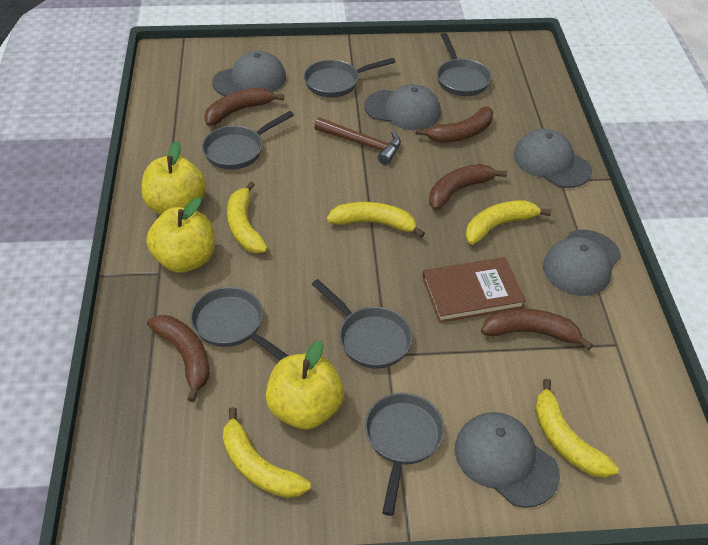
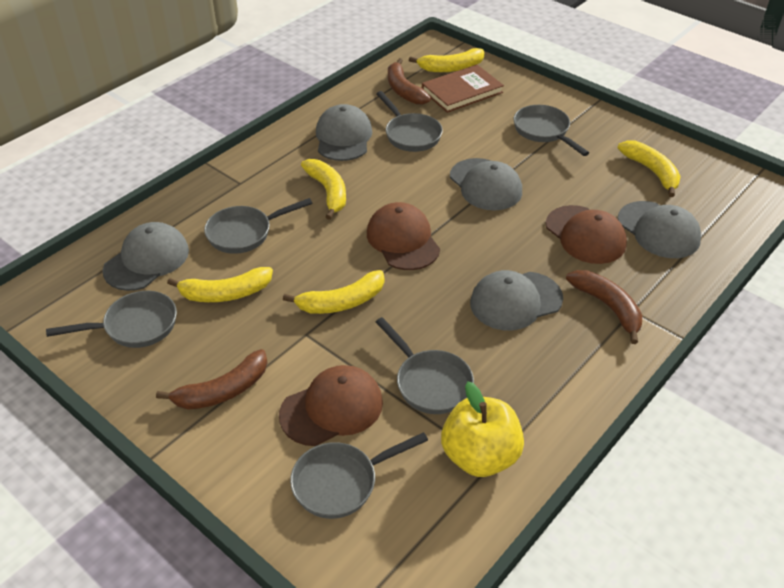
brown banana: [147,315,210,402] [204,88,284,126] [416,107,493,143] [429,164,507,210] [481,309,593,350] = 5 -> [156,349,268,410] [388,58,431,104] [566,270,643,344] = 3
brown cap: none = 0 -> [279,365,383,446] [367,202,440,270] [546,205,627,264] = 3
brown hammer: [314,117,401,165] = 1 -> none = 0
yellow apple: [141,141,206,214] [146,198,215,273] [265,340,344,429] = 3 -> [441,382,524,477] = 1

